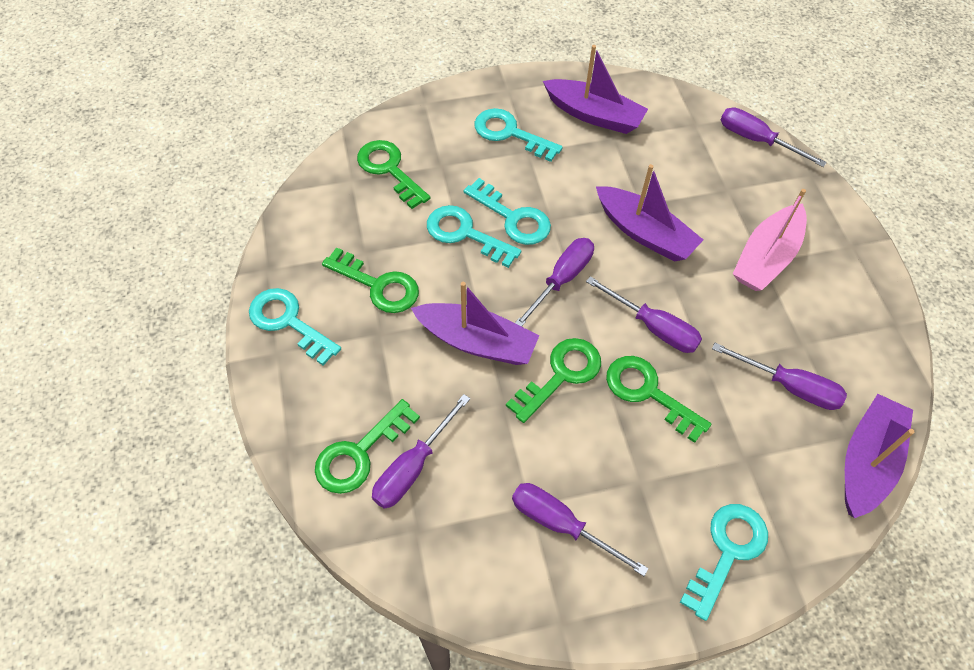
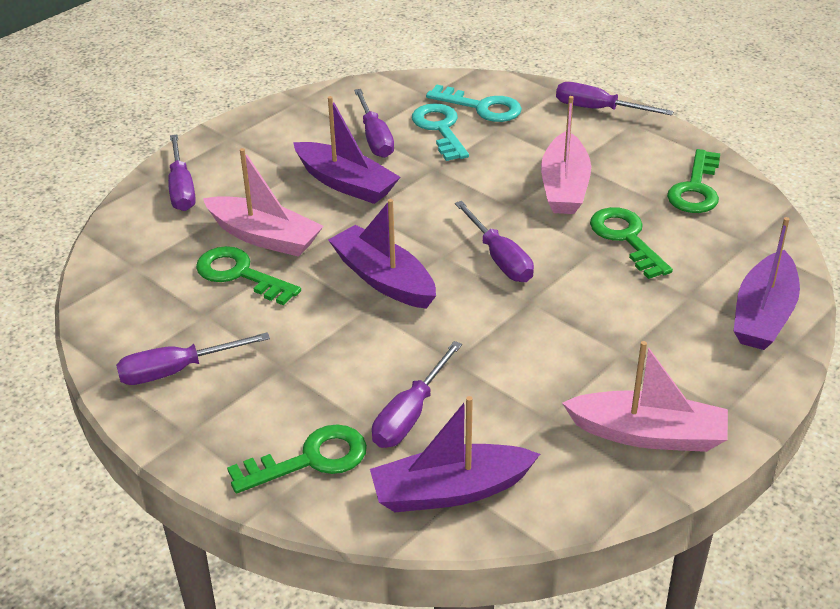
green key: [315,399,420,494] [322,247,419,313] [357,140,430,209] [506,338,601,423] [606,356,711,443] = 5 -> [196,246,301,305] [227,424,367,494] [590,207,673,279] [667,149,720,213] = 4
pink boat: [733,189,807,291] = 1 -> [203,148,323,257] [541,96,591,214] [562,341,728,452] = 3
turquoise key: [249,288,341,365] [427,205,521,268] [464,178,551,245] [474,108,563,162] [680,504,768,621] = 5 -> [412,103,469,161] [426,85,522,122] = 2

